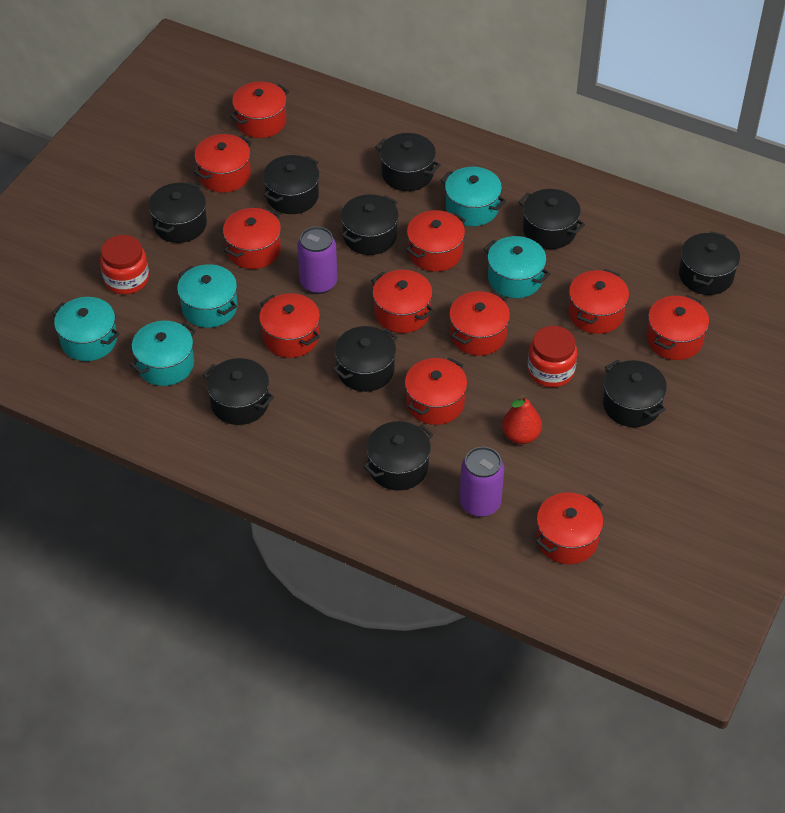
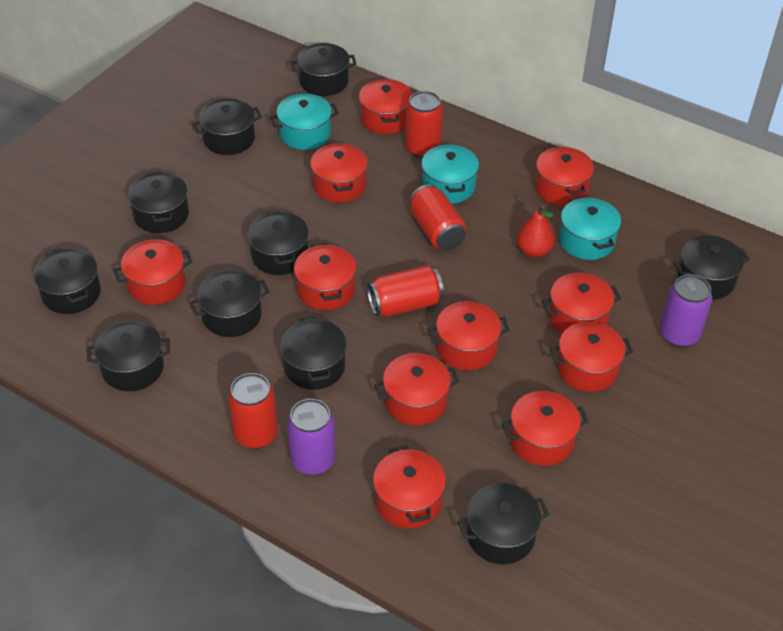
red can: none = 0 -> [228,373,278,449] [367,265,444,317] [405,91,443,158] [409,184,466,250] = 4
red jar: [100,235,149,294] [527,326,577,387] = 2 -> none = 0
turquoise pot: [52,297,119,361] [130,321,196,386] [177,264,237,328] [441,167,506,226] [484,236,550,298] = 5 -> [270,94,339,150] [421,144,479,204] [559,196,621,260] = 3

